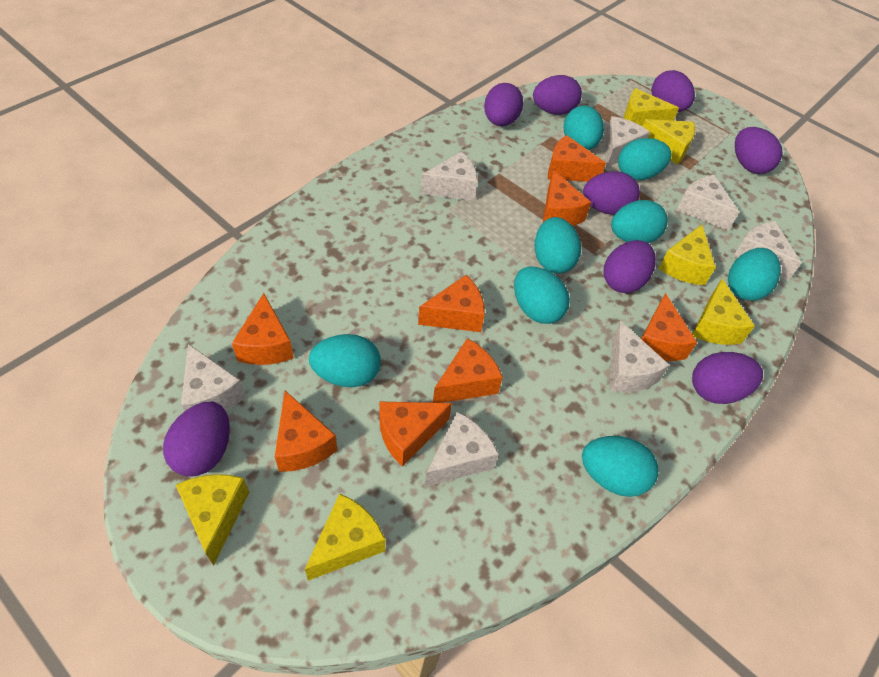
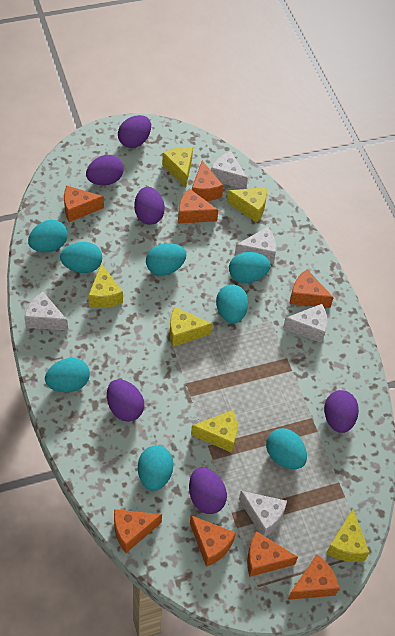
purple egg: [163,402,230,476] [484,83,523,126] [533,75,582,115] [583,171,640,215] [604,240,656,293] [651,70,695,112] [692,352,763,404] [735,127,783,174] = 8 -> [86,155,124,185] [107,379,144,422] [118,115,151,148] [134,187,165,225] [189,467,227,514] [324,390,359,433] = 6
white cheese: [181,344,245,412] [420,151,477,200] [425,412,499,487] [605,116,650,168] [610,321,669,392] [677,175,739,231] [733,221,801,281] = 7 -> [24,292,68,330] [211,151,248,189] [234,227,276,264] [239,491,287,537] [283,304,327,343] = 5

